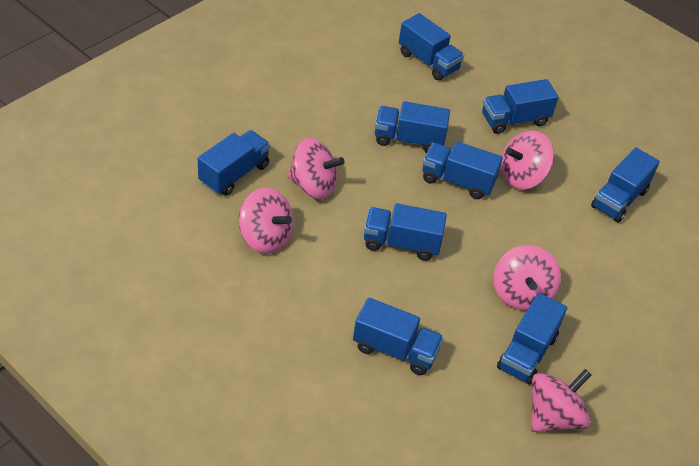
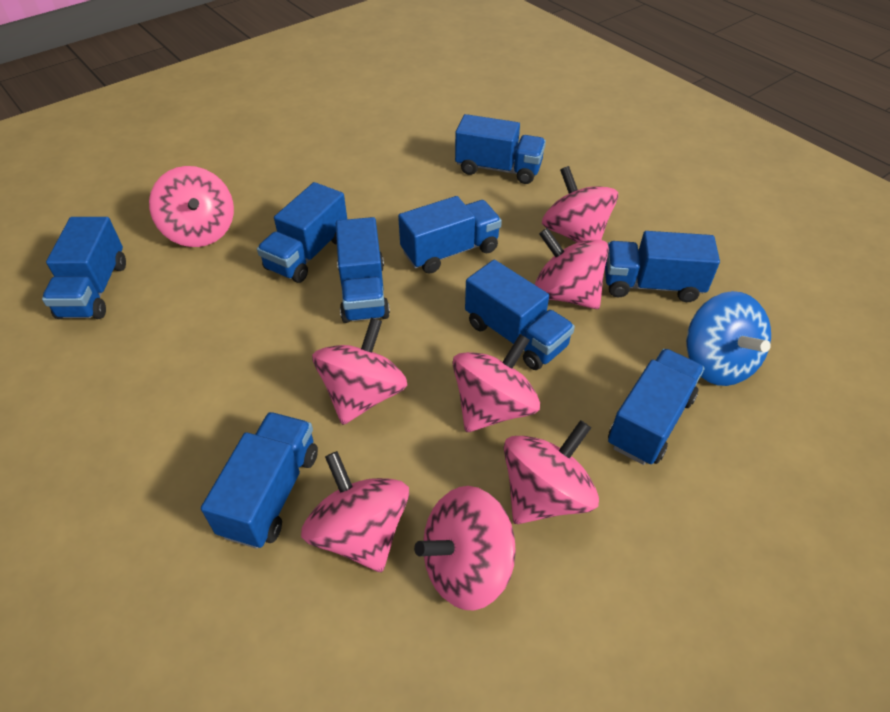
blue spinning top: none = 0 -> [686,291,771,386] = 1
pink spinning top: [239,188,293,254] [287,138,344,199] [493,245,561,311] [501,131,554,189] [531,369,591,432] = 5 -> [149,166,234,247] [301,451,409,572] [312,318,407,425] [414,486,516,610] [452,334,540,432] [503,420,599,524] [535,228,609,309] [542,166,618,243] = 8

